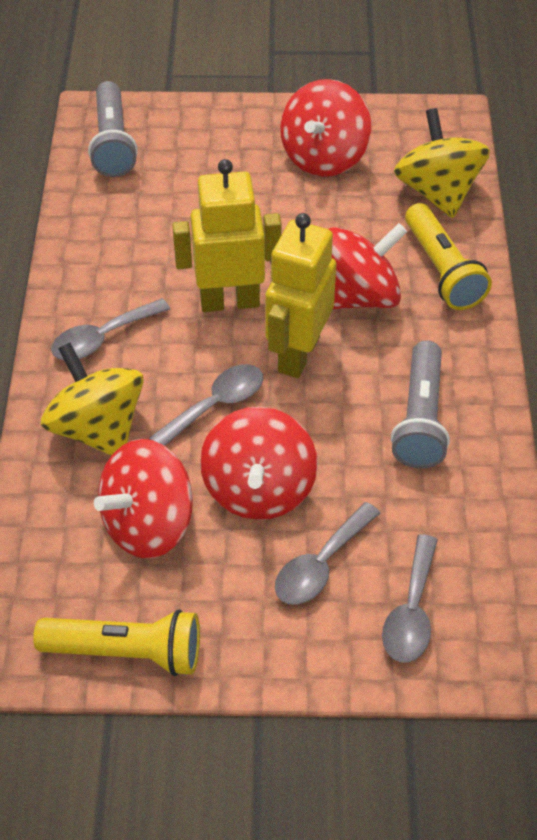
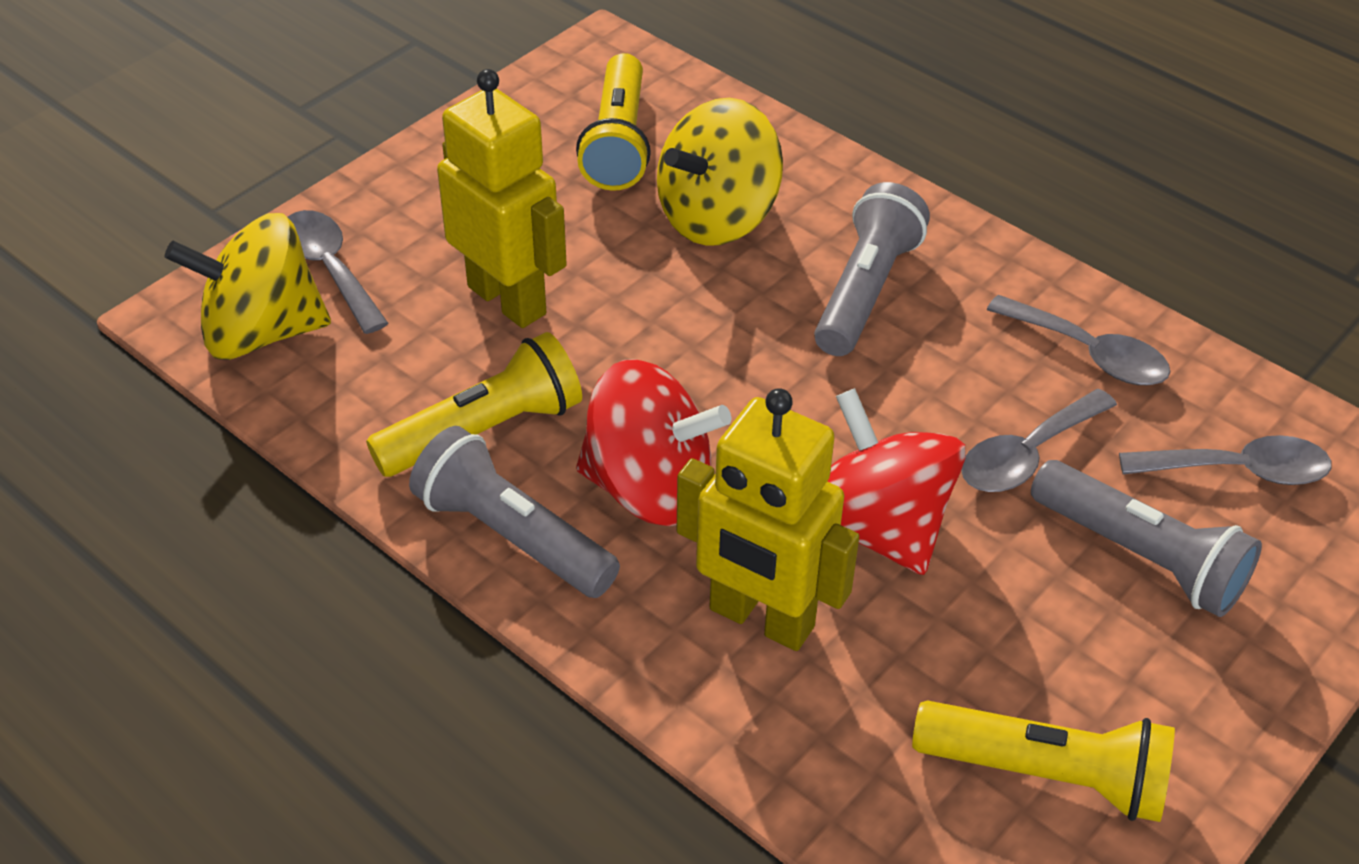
grey flashlight: [88,81,138,177] [391,340,450,469] = 2 -> [409,426,620,598] [814,182,930,356] [1031,460,1262,617] = 3
red spinning top: [94,439,193,559] [200,407,318,520] [280,79,371,177] [329,223,407,309] = 4 -> [576,359,731,526] [827,388,966,575] = 2
yellow flashlight: [33,609,200,676] [405,203,492,310] = 2 -> [366,332,582,477] [576,53,651,191] [912,700,1175,822] = 3

